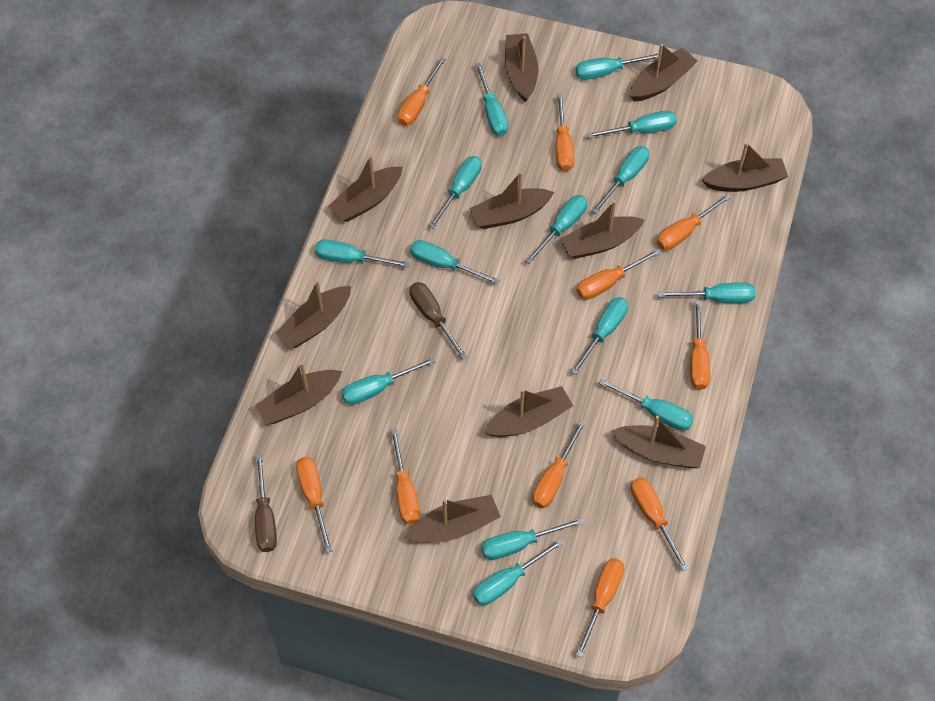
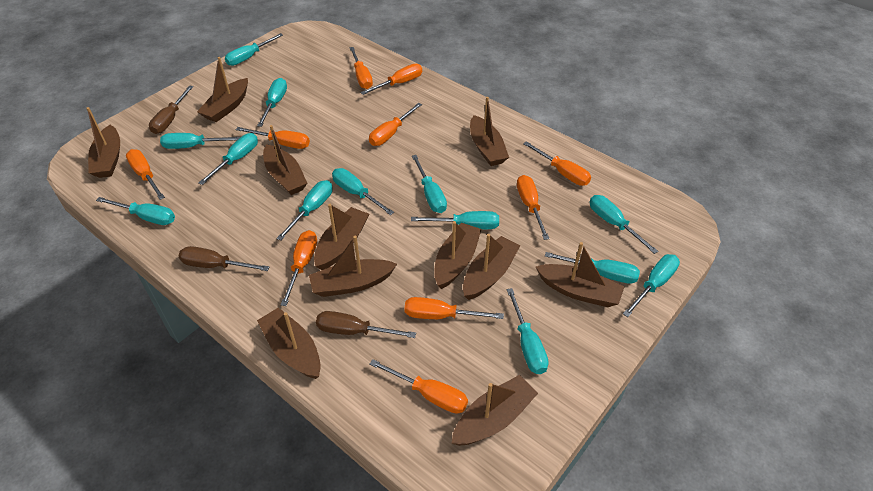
brown screwdriver: [255,454,277,552] [410,282,467,360] = 2 -> [149,85,193,134] [179,246,269,271] [316,311,416,338] = 3
turquoise screwdriver: [315,239,410,268] [342,357,436,405] [410,240,500,285] [429,156,482,229] [473,539,564,605] [475,62,508,136] [481,518,584,560] [525,195,587,264] [571,297,628,375] [575,53,659,80] [587,111,677,138] [592,146,649,214] [599,378,694,431] [658,282,756,303] = 14 -> [96,197,175,225] [160,133,240,149] [199,133,258,185] [225,33,283,66] [257,78,287,127] [276,180,333,241] [332,168,394,215] [411,211,499,229] [412,155,447,213] [507,288,549,374] [545,252,640,284] [590,195,658,254] [623,254,680,317] = 13

